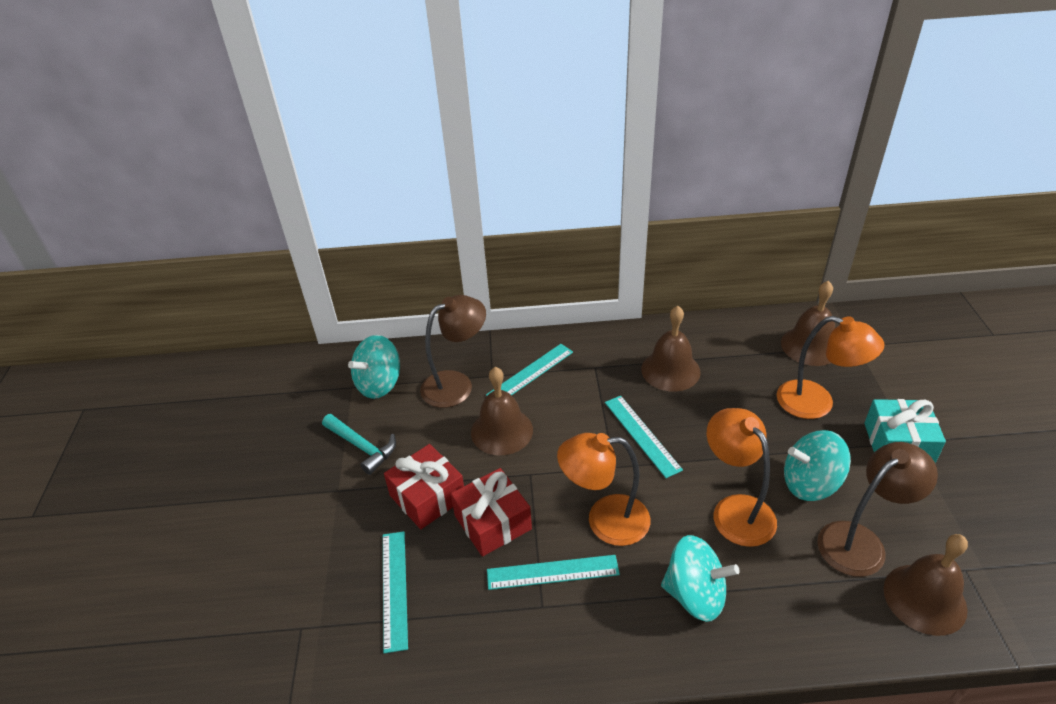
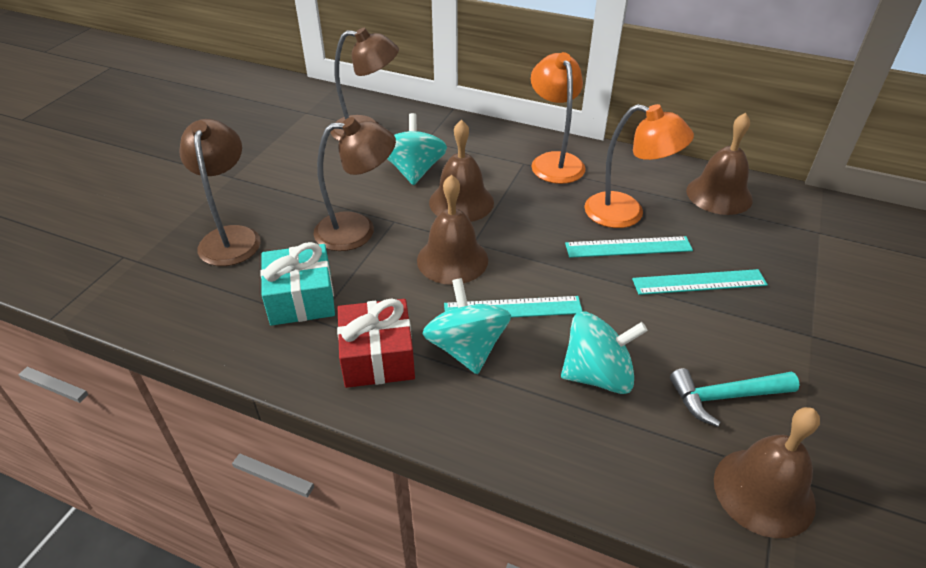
brown lamp: [420,295,486,408] [817,442,938,577] = 2 -> [179,119,261,266] [313,117,396,251] [330,28,399,141] = 3
orange lamp: [557,433,650,546] [707,408,777,547] [777,316,884,419] = 3 -> [531,52,585,184] [584,104,694,228] = 2
red gift: [384,444,464,529] [451,468,532,557] = 2 -> [337,298,415,388] = 1
turquoise ruler: [383,531,408,653] [486,344,573,396] [487,555,620,590] [605,396,683,478] = 4 -> [444,296,583,318] [565,236,693,258] [632,269,768,295] = 3

